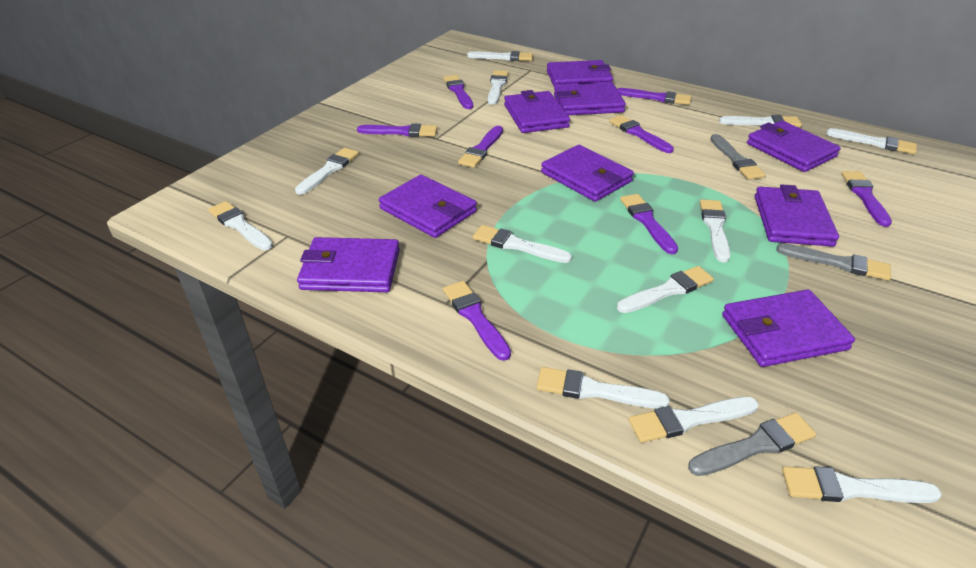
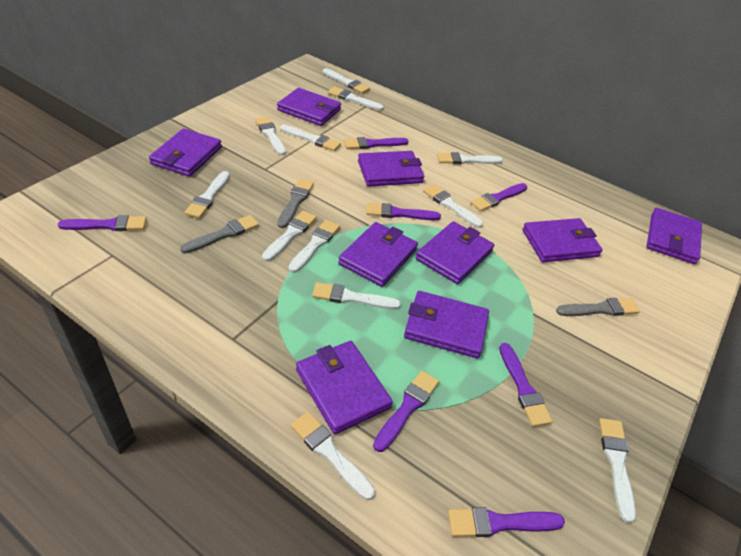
purple brush: [357,123,437,137] [443,75,473,109] [443,281,511,361] [458,126,503,168] [609,115,674,153] [617,88,691,105] [620,194,678,254] [841,171,892,227] = 8 -> [58,215,147,231] [344,137,408,149] [366,203,441,220] [373,371,439,452] [448,507,565,537] [471,183,527,211] [499,343,553,427] = 7

